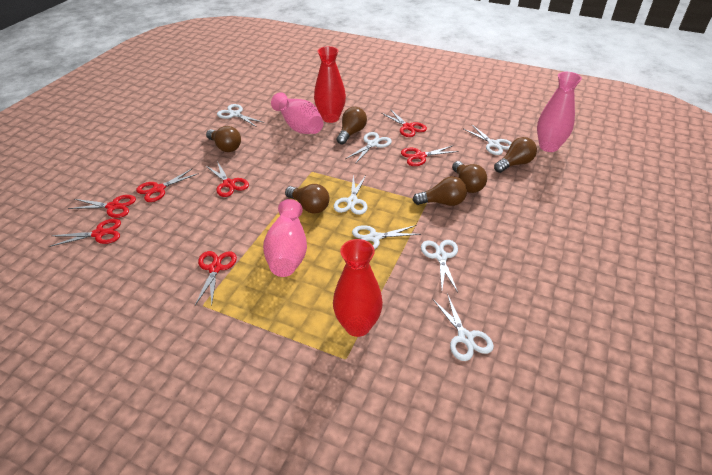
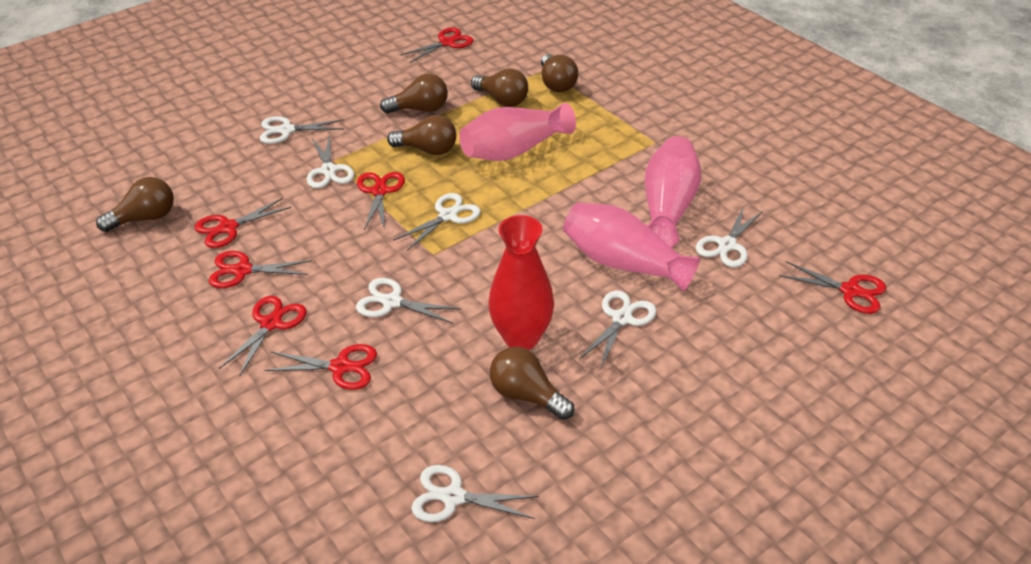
red vase: [314,46,346,123] [333,239,383,337] = 2 -> [488,215,554,350] = 1

